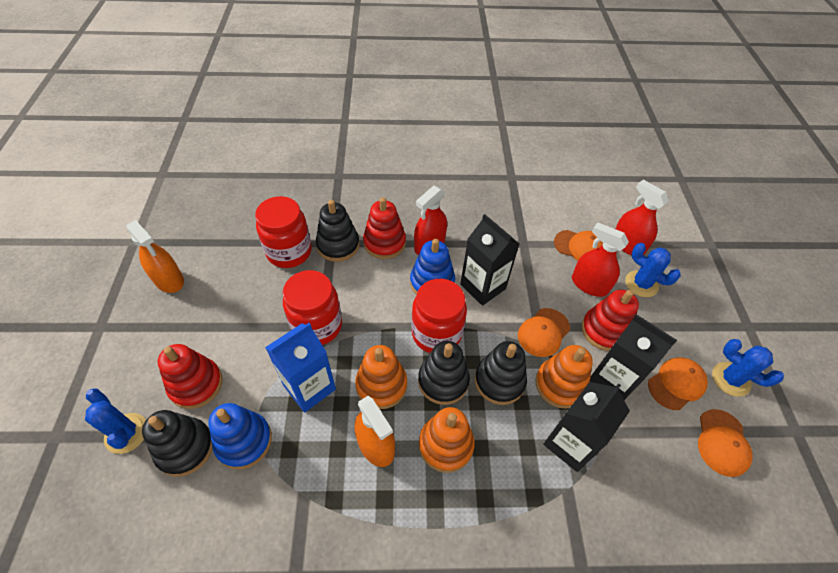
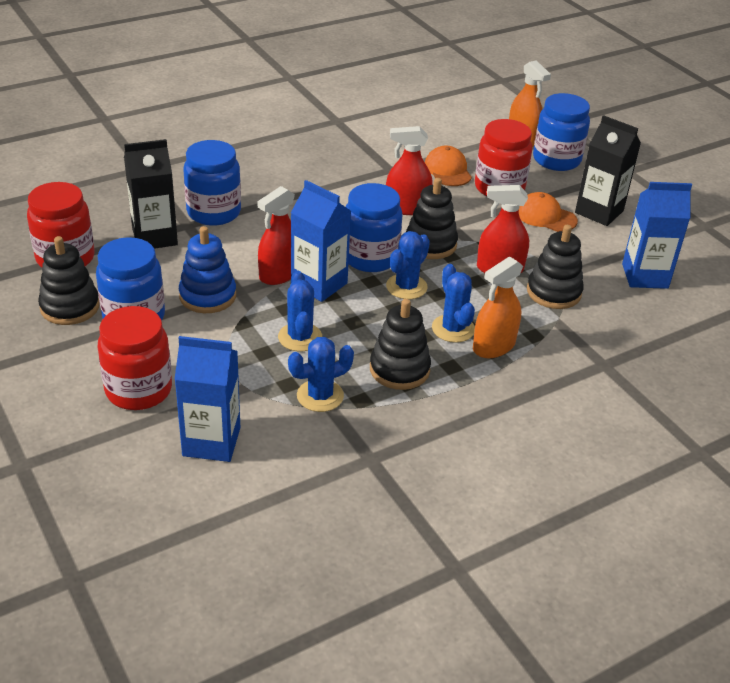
black carton: [460,214,519,306] [543,382,630,472] [590,314,677,400] = 3 -> [124,139,178,249] [575,115,641,226] = 2
blue cactus: [85,389,146,454] [625,243,681,297] [712,339,784,397] = 3 -> [278,271,322,352] [288,337,354,412] [386,231,430,299] [432,264,475,343] = 4
blue carton: [265,323,336,413] = 1 -> [174,336,240,462] [291,180,351,302] [622,182,692,289] = 3
blue jar: none = 0 -> [96,237,165,320] [184,140,241,226] [346,183,403,272] [533,93,590,171] = 4
blue stacking toy: [208,403,272,469] [410,239,455,295] = 2 -> [179,226,236,313] = 1
orange cap: [518,308,570,357] [554,230,603,261] [648,357,708,410] [698,409,753,477] = 4 -> [425,145,472,186] [519,192,578,232] = 2
orange stacking toy: [355,345,407,409] [419,407,475,473] [535,345,593,409] = 3 -> none = 0
red stacking toy: [158,344,223,409] [363,197,406,259] [581,290,639,351] = 3 -> none = 0

